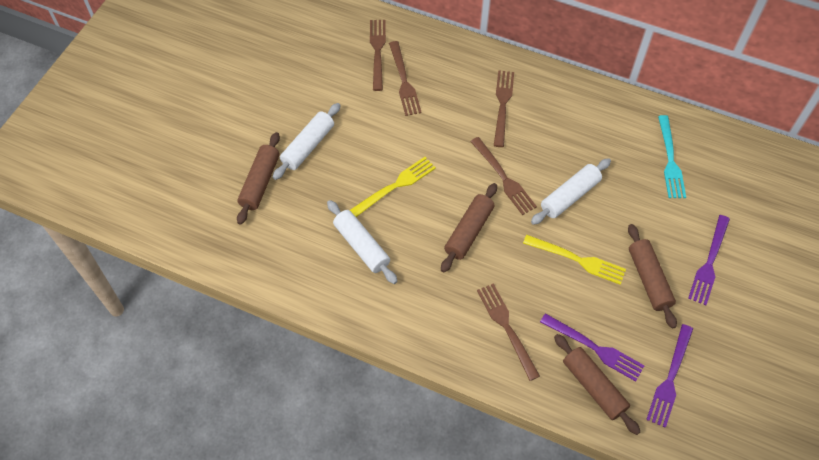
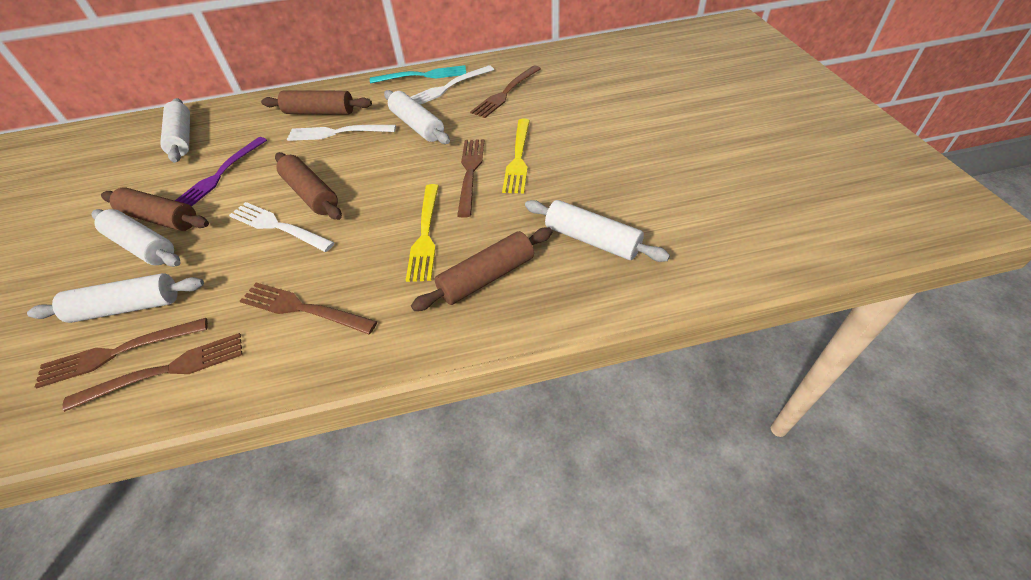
purple fork: [540,313,644,382] [646,324,693,428] [688,215,730,305] = 3 -> [175,137,267,206] = 1
white fork: none = 0 -> [229,202,335,252] [287,125,396,141] [411,65,494,105] = 3
white rolling pin: [273,103,341,180] [327,200,398,284] [531,158,611,225] = 3 -> [27,273,204,323] [92,209,181,267] [160,98,190,162] [384,90,450,144] [525,200,670,262] = 5

